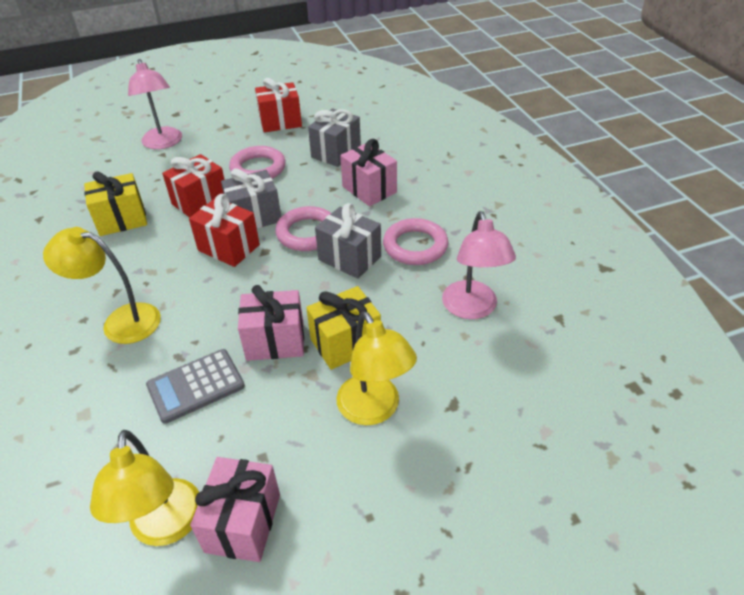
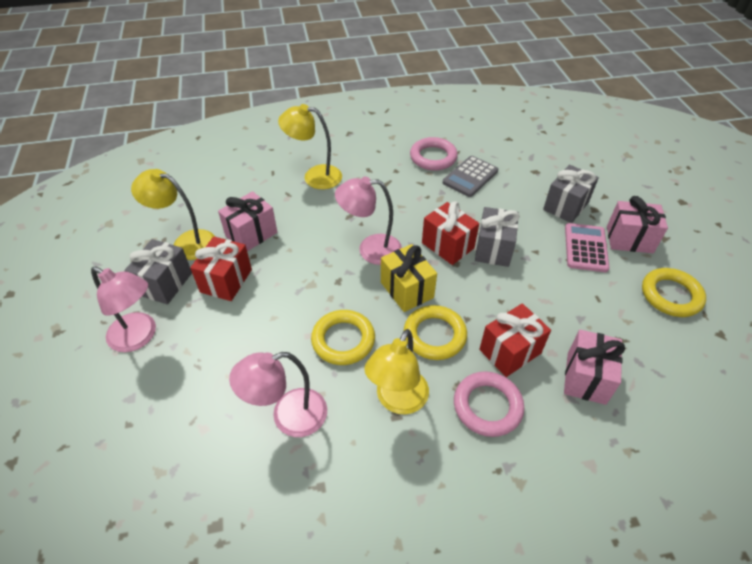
pink calculator: none = 0 -> [565,223,610,272] = 1
pink lamp: [128,59,182,149] [442,211,516,319] = 2 -> [91,266,156,352] [229,352,327,437] [335,177,402,265] = 3
pink ring: [229,146,286,179] [275,206,331,251] [383,218,448,265] = 3 -> [410,137,458,171] [454,371,524,437] = 2
yellow gift: [84,171,147,236] [306,286,381,370] = 2 -> [381,244,437,312] = 1
yellow ring: none = 0 -> [311,310,375,365] [404,305,467,360] [642,268,706,317] = 3

